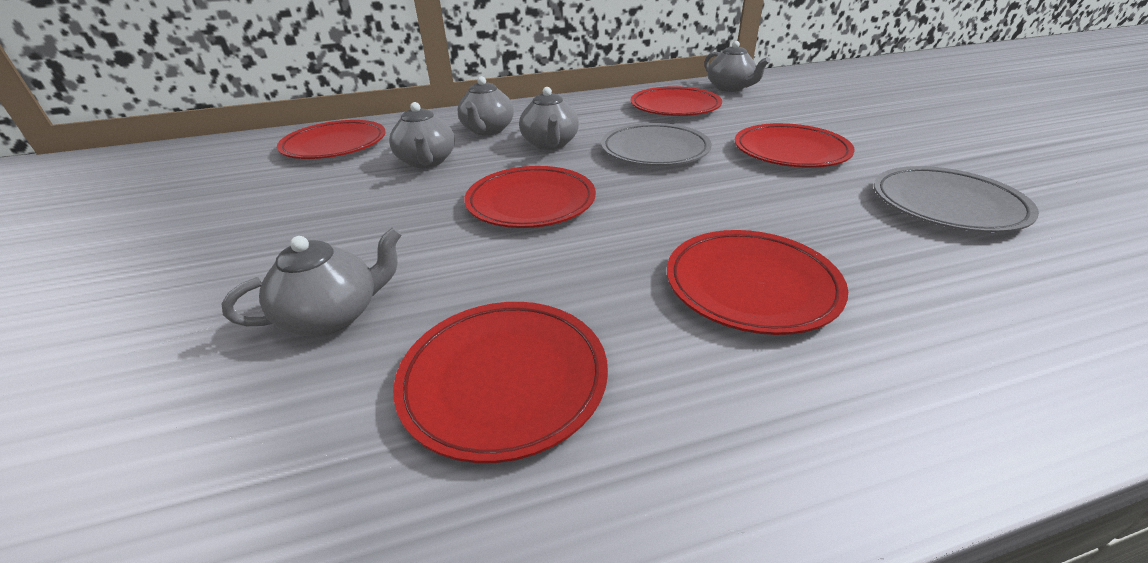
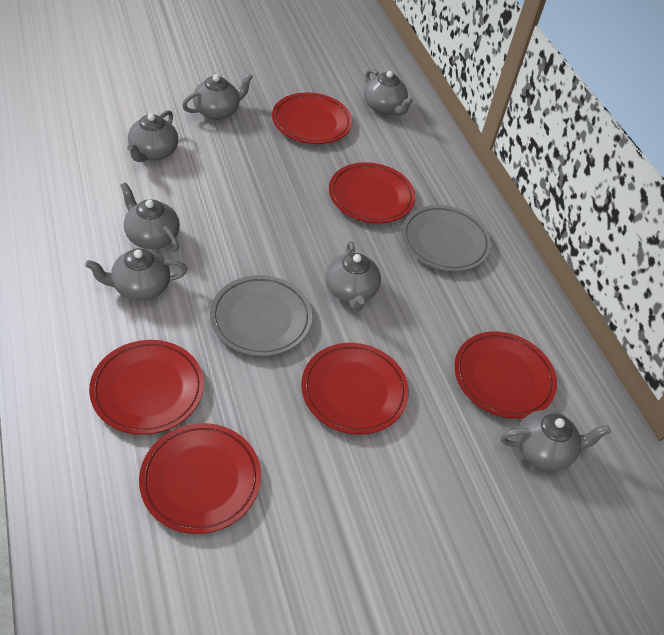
grey teapot: [222,227,402,336] [389,102,455,168] [457,76,514,136] [519,87,579,150] [704,41,770,92] = 5 -> [85,248,187,301] [120,182,180,252] [127,110,178,162] [182,73,253,120] [326,241,381,311] [364,69,413,115] [501,410,611,471] = 7

